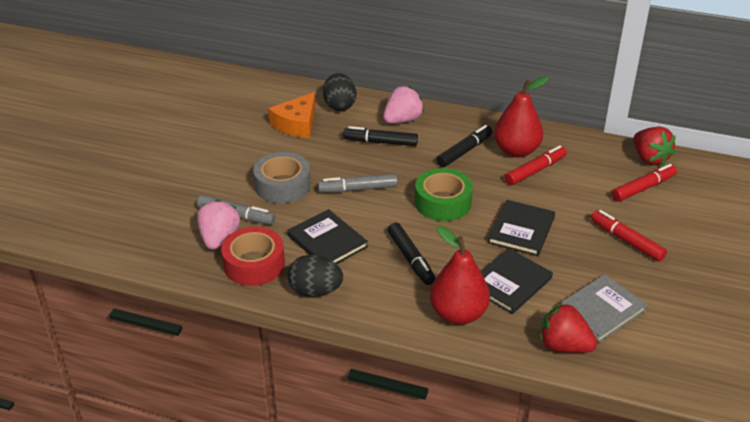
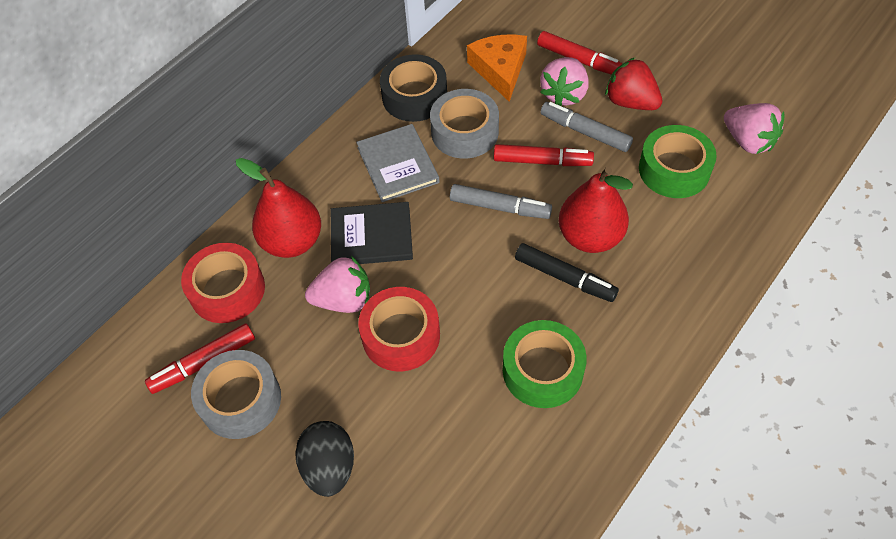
black book: [287,209,368,264] [481,248,553,314] [488,200,555,256] = 3 -> [331,202,413,264] = 1
black egg: [287,255,343,297] [323,73,356,111] = 2 -> [295,421,354,497] = 1
black marker: [343,126,418,146] [388,223,435,285] [436,125,493,167] = 3 -> [515,243,619,302] = 1
black tape: none = 0 -> [380,54,447,122] = 1
green tape: [415,168,473,221] = 1 -> [503,320,587,408] [639,125,717,198] = 2
grey tape: [253,152,311,203] = 1 -> [191,350,281,439] [430,89,499,159] = 2
pink strawberry: [197,199,240,250] [383,86,424,124] = 2 -> [305,256,370,313] [540,57,589,106] [724,103,784,154] = 3
red strawberry: [540,302,597,353] [633,127,676,166] = 2 -> [605,58,662,110] = 1
red tape: [221,227,285,286] = 1 -> [181,243,265,323] [358,287,440,371] = 2

